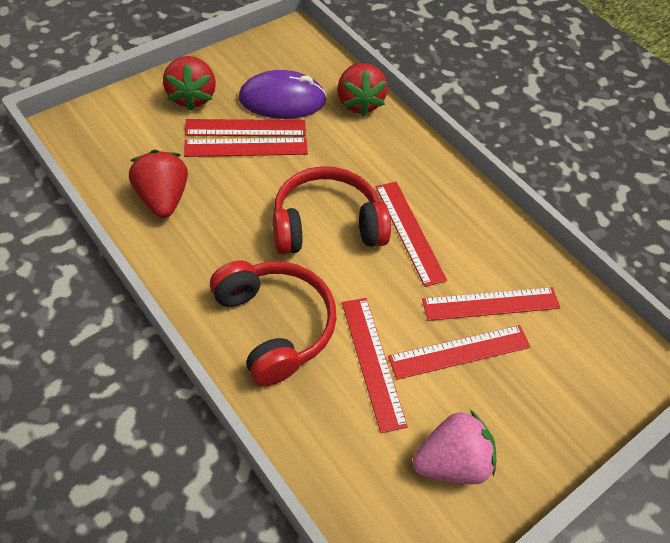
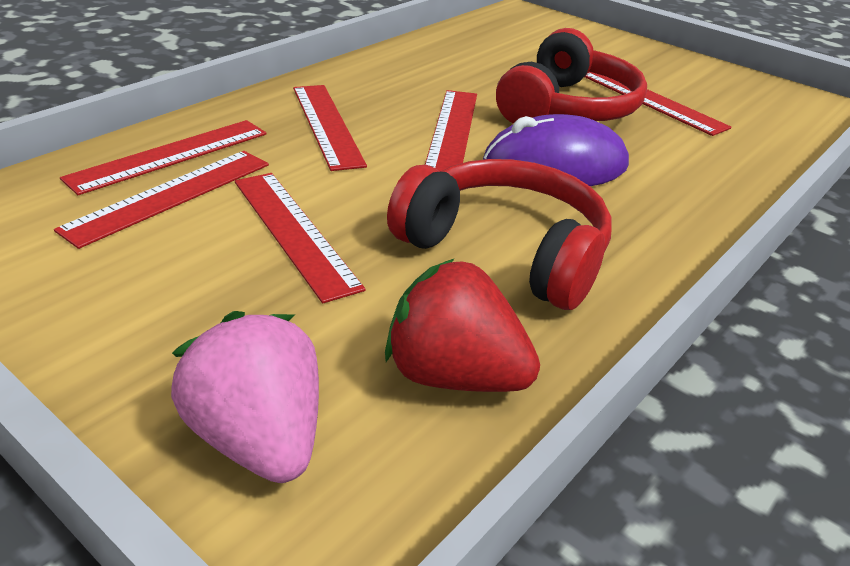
red strawberry: [129,150,188,218] [163,56,216,111] [337,63,388,116] = 3 -> [385,259,540,392] = 1

